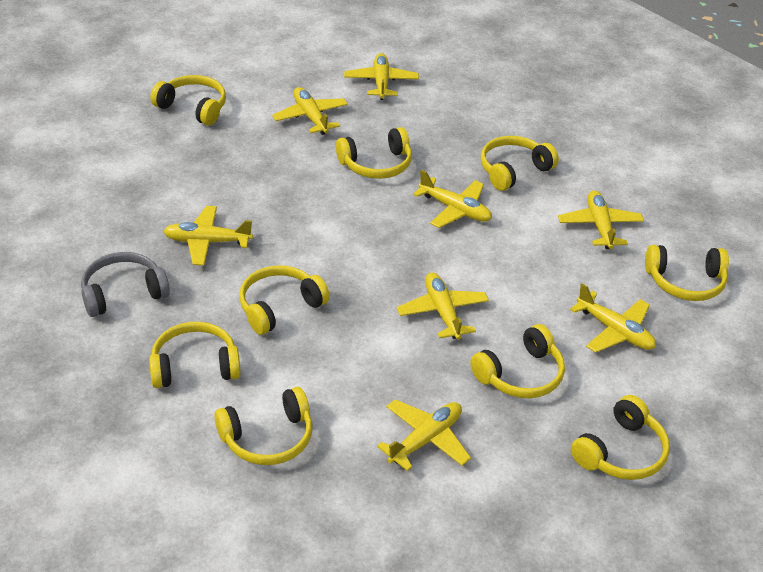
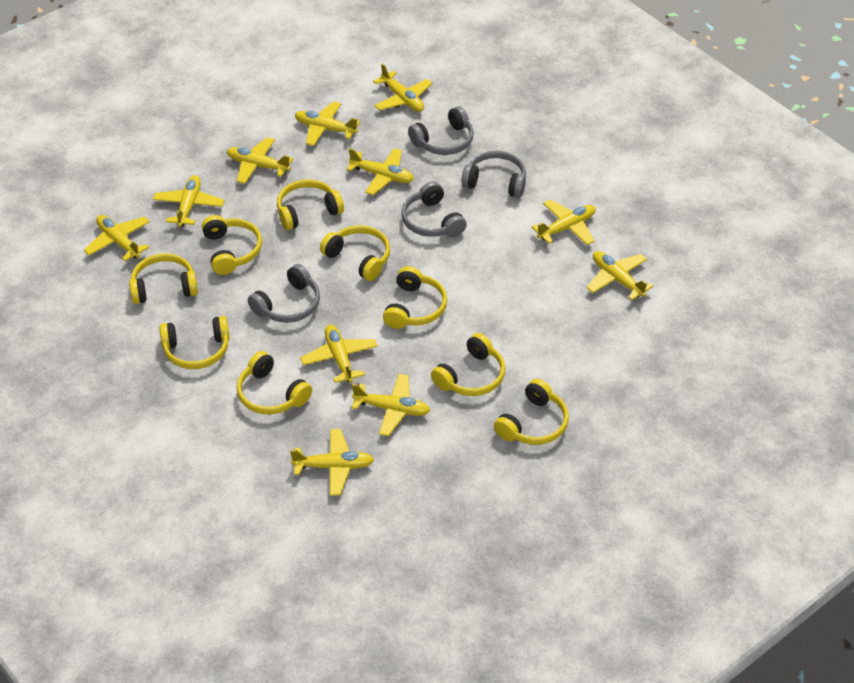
grey headphones: [81,252,170,317] = 1 -> [248,264,320,323] [401,181,467,237] [408,106,474,155] [461,151,526,198] = 4
yellow plane: [163,206,253,266] [272,87,348,135] [344,53,419,100] [377,399,471,471] [397,272,489,340] [413,170,492,228] [558,190,644,249] [570,283,656,353] = 8 -> [84,215,150,261] [153,175,224,227] [227,137,293,184] [290,429,374,496] [295,101,360,146] [300,325,377,383] [346,148,414,195] [351,374,430,436] [373,63,432,112] [531,199,595,245] [587,251,654,300] = 11

